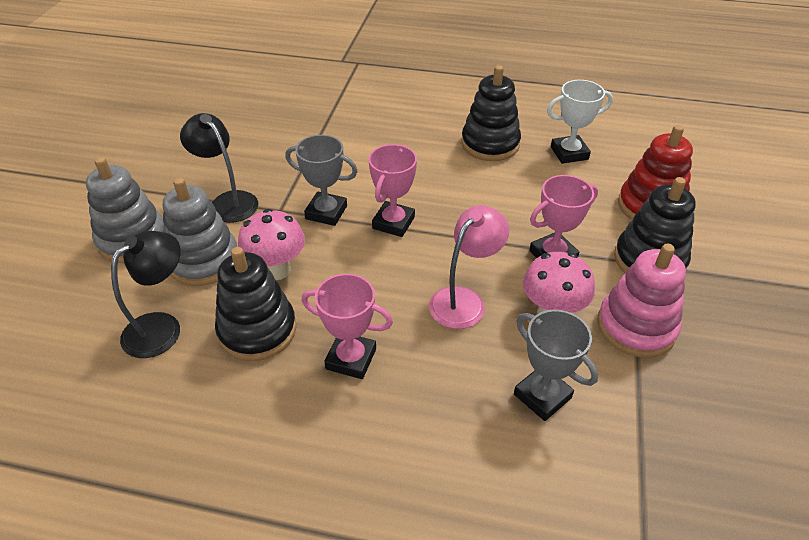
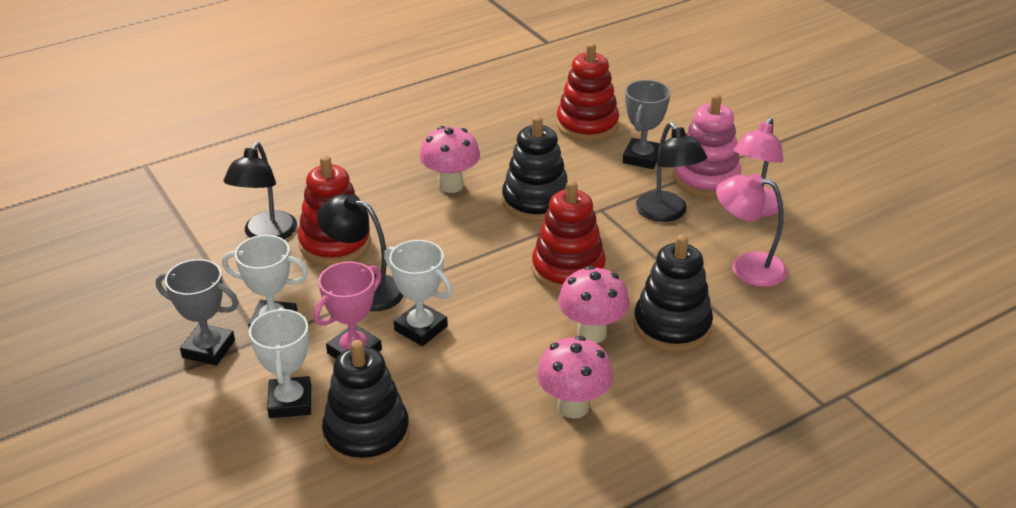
black lamp: [111,231,180,358] [180,113,258,223] = 2 -> [223,142,297,239] [317,194,403,311] [636,122,707,222] = 3
grey stacking toy: [86,157,164,263] [163,178,237,286] = 2 -> none = 0
pink lamp: [429,205,509,329] = 1 -> [716,173,787,287] [734,117,783,217] = 2
pink mushroom: [238,209,305,280] [523,252,595,314] = 2 -> [420,126,480,193] [537,336,613,419] [558,266,630,343] = 3
pink trophy: [302,274,393,379] [368,144,417,237] [529,175,598,258] = 3 -> [314,261,382,359] = 1
red stacking toy: [618,125,693,220] = 1 -> [298,155,371,265] [532,180,606,292] [556,43,619,141] = 3
white trophy: [547,80,613,164] = 1 -> [222,235,308,327] [249,307,311,418] [384,240,452,346] = 3

